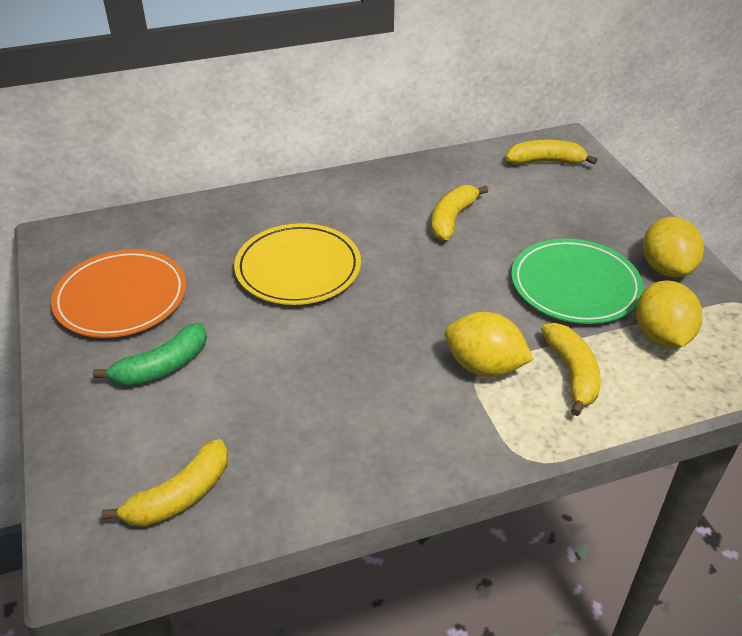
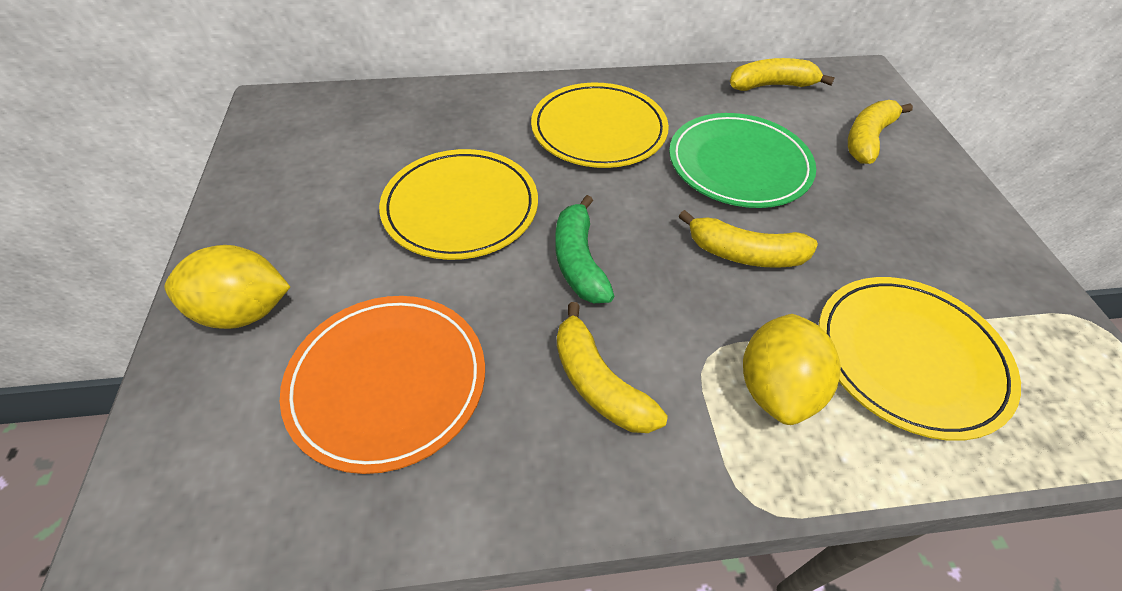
yellow lemon: [445,312,534,377] [636,280,702,348] [643,217,704,278] = 3 -> [165,245,290,329] [743,314,841,425] = 2
yellow plate: [234,223,361,305] = 1 -> [379,149,538,260] [531,83,669,168] [819,277,1021,441] = 3

